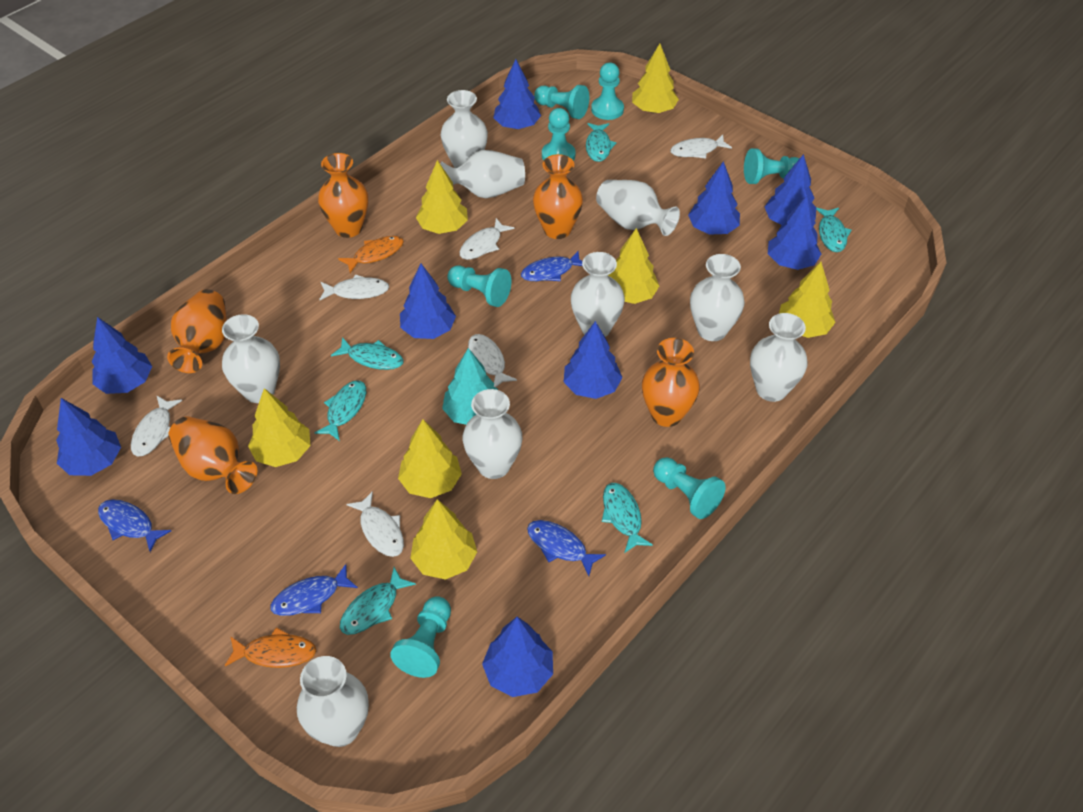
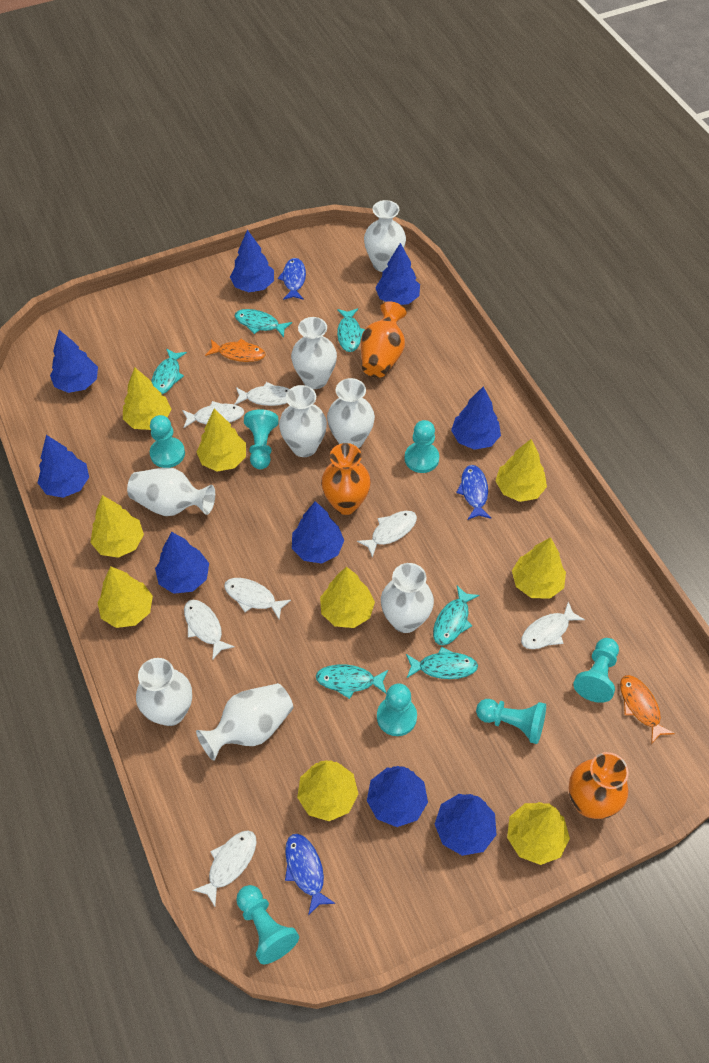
blue fish: [98,499,171,552] [270,564,358,616] [521,251,582,281] [527,520,606,576] = 4 -> [278,258,306,300] [285,834,336,915] [456,465,491,520] = 3
orange vase: [167,289,227,373] [168,416,257,494] [318,153,368,238] [533,154,583,239] [642,338,700,427] = 5 -> [321,443,371,515] [361,301,406,378] [568,752,629,819] = 3
turquoise tree: [442,348,498,425] = 1 -> none = 0
white fish: [131,395,182,456] [319,274,389,301] [347,491,404,557] [460,218,514,260] [468,334,517,387] [670,135,732,159] = 6 -> [182,401,244,428] [184,600,235,660] [192,830,257,906] [224,578,291,619] [234,382,290,406] [357,511,417,558] [521,602,585,649] = 7
white vase: [222,314,280,403] [297,656,369,747] [441,90,488,168] [441,150,525,198] [463,389,522,479] [571,252,625,337] [596,180,680,236] [690,254,745,341] [750,313,808,402] = 9 -> [127,468,215,516] [136,658,192,726] [196,683,293,761] [279,385,327,457] [291,317,337,389] [327,378,375,448] [364,200,406,272] [381,563,434,633] = 8
yellow tree: [248,388,310,467] [398,419,462,498] [410,499,477,580] [416,160,468,234] [608,228,659,304] [632,44,679,114] [779,262,836,338] = 7 -> [90,495,144,558] [97,566,153,628] [123,367,171,430] [196,408,246,472] [297,760,358,821] [320,567,375,628] [496,439,547,502] [507,802,570,865] [512,537,566,599] = 9

